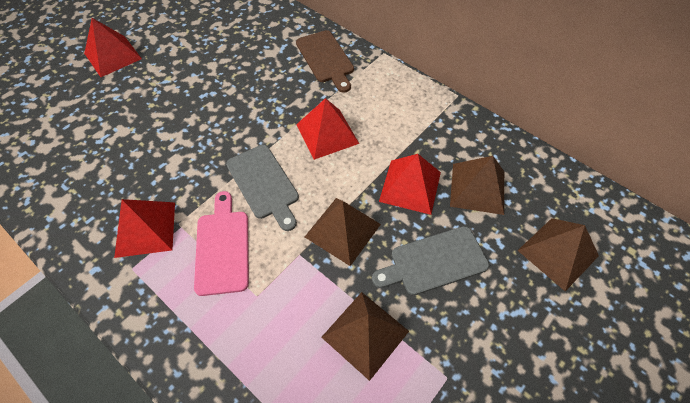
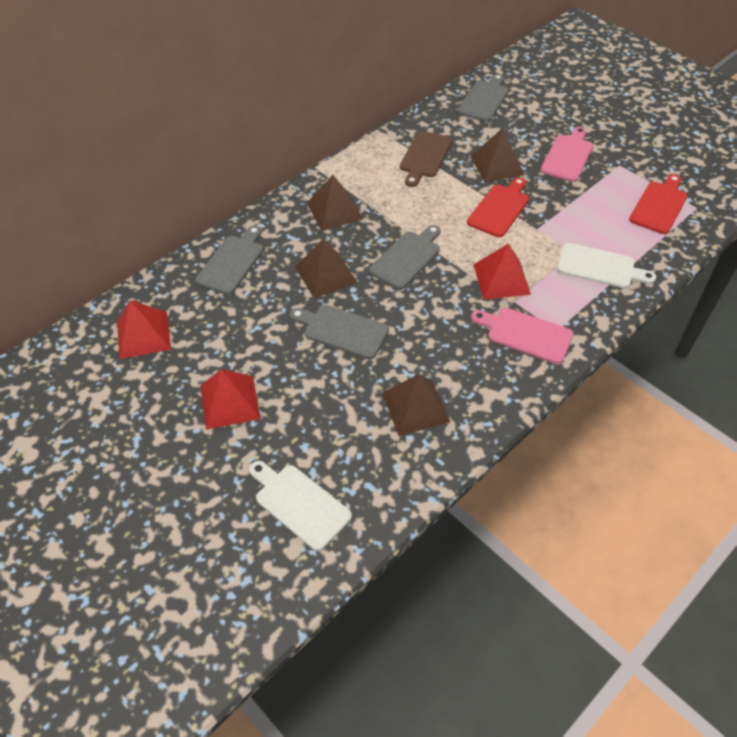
grey cutting board: [226,145,299,231] [372,226,489,295] = 2 -> [195,225,263,295] [290,305,389,359] [369,225,441,289] [457,74,509,122] = 4
pink cutting board: [194,191,249,296] = 1 -> [471,308,574,364] [540,127,593,182] = 2
red cutting board: none = 0 -> [467,177,529,237] [629,174,688,234] = 2
red pyramid: [84,18,142,77] [114,199,175,258] [296,98,359,160] [379,154,441,215] = 4 -> [117,300,171,359] [200,369,261,430] [474,243,531,299] = 3
white cutting board: none = 0 -> [249,461,352,551] [557,243,656,288] = 2

